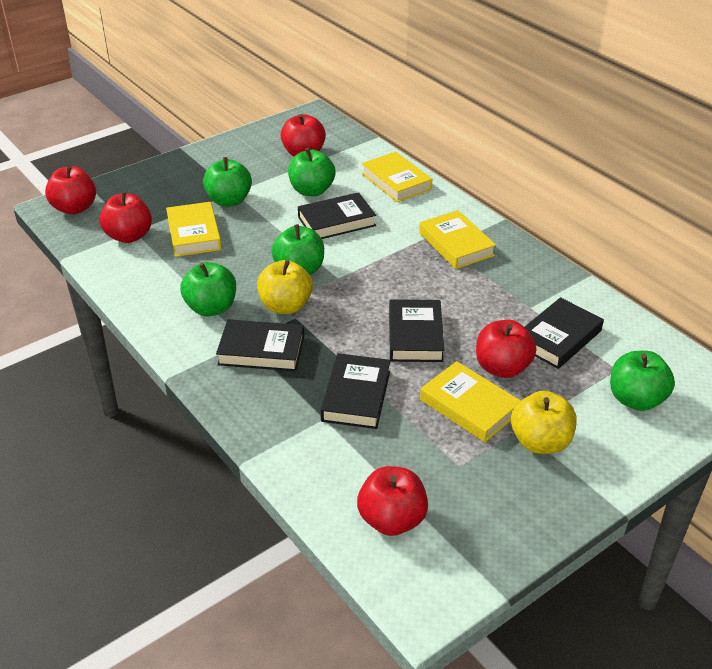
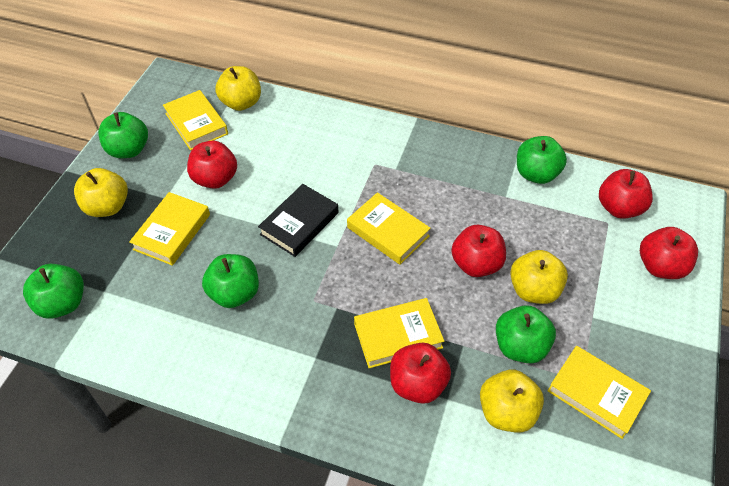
black book: [216,319,304,371] [298,192,376,239] [321,353,391,429] [389,299,444,362] [524,297,604,369] = 5 -> [258,184,339,257] = 1
yellow apple: [257,260,313,314] [511,390,577,454] = 2 -> [74,168,128,217] [216,66,261,111] [480,370,544,433] [510,250,568,304] = 4
yellow book: [166,202,222,257] [362,151,432,202] [419,210,496,269] [420,361,521,442] = 4 -> [129,192,210,266] [163,90,228,150] [347,192,431,265] [354,298,444,368] [547,346,651,439] = 5

